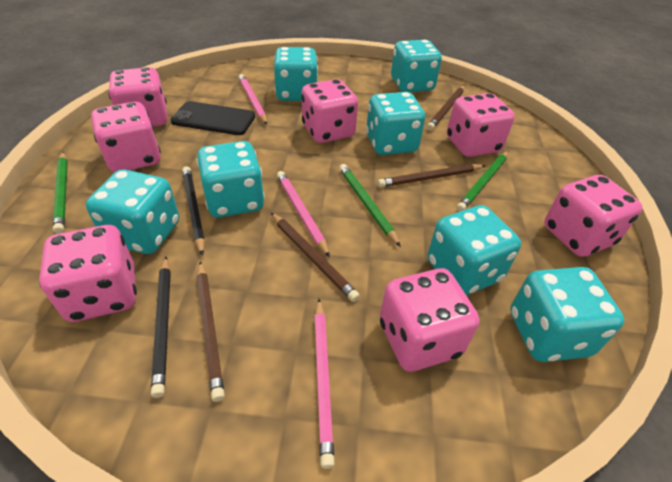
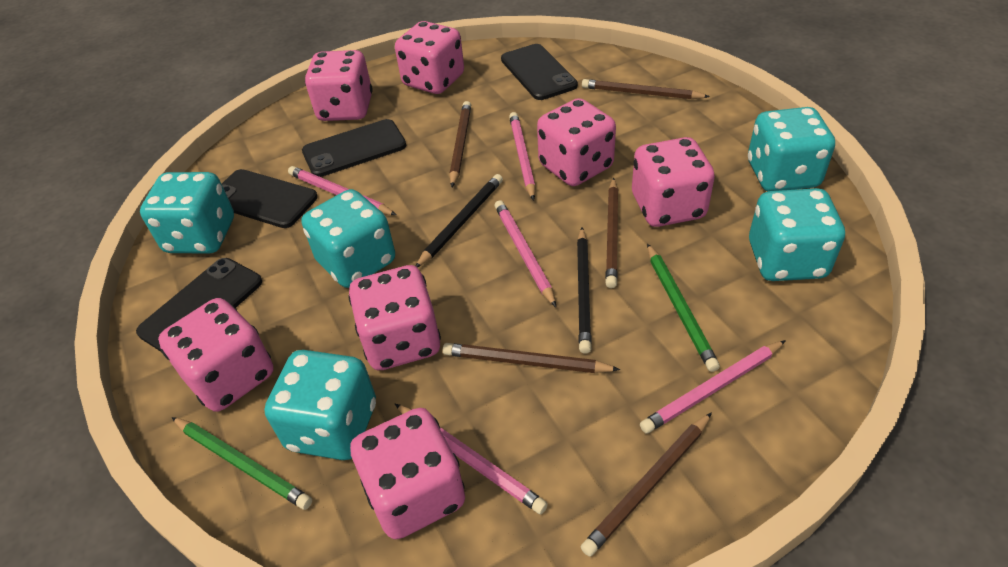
black phone: [171,101,255,135] = 1 -> [136,258,262,352] [222,169,318,228] [302,119,406,177] [501,44,578,100] = 4
brown pencil: [197,261,225,402] [271,213,360,302] [377,164,486,188] [427,86,465,130] = 4 -> [443,343,620,373] [450,101,471,187] [581,412,712,557] [582,79,710,99] [605,177,618,288] = 5
green pencil: [53,152,68,234] [339,164,401,247] [457,151,508,212] = 3 -> [171,417,312,510] [647,244,720,372] = 2
pink pencil: [238,74,267,125] [277,171,330,257] [314,299,335,469] = 3 -> [288,166,396,215] [395,404,548,514] [495,200,556,307] [509,112,536,201] [640,340,786,434] = 5
turquoise dice: [86,169,179,254] [197,141,265,218] [274,47,318,101] [366,92,425,155] [391,40,442,92] [428,205,521,296] [510,267,624,362] = 7 -> [140,172,234,254] [264,350,376,460] [302,189,395,288] [748,107,835,191] [749,188,845,281] = 5

